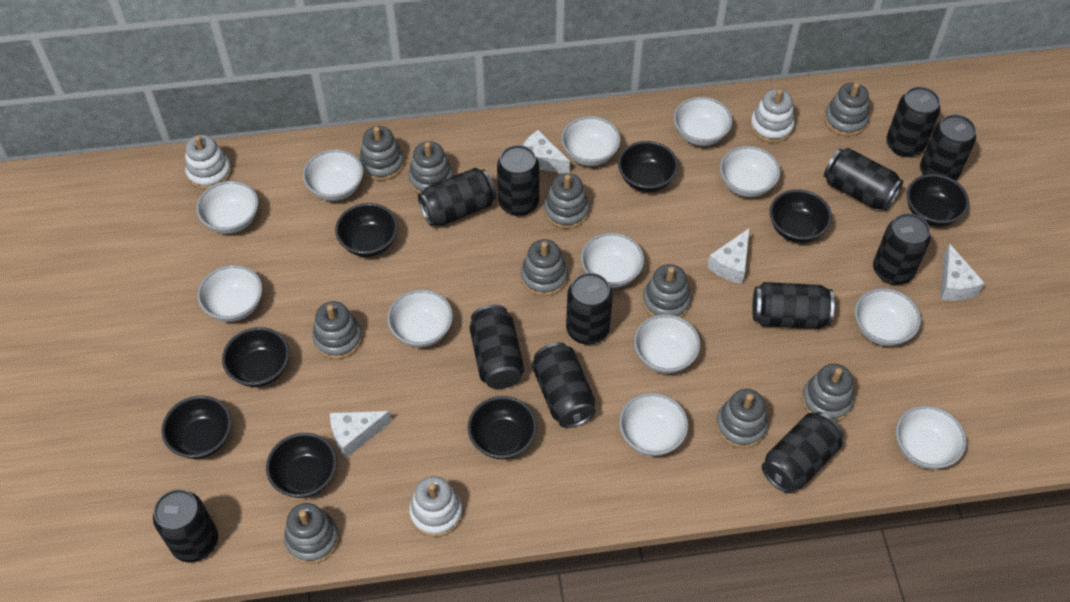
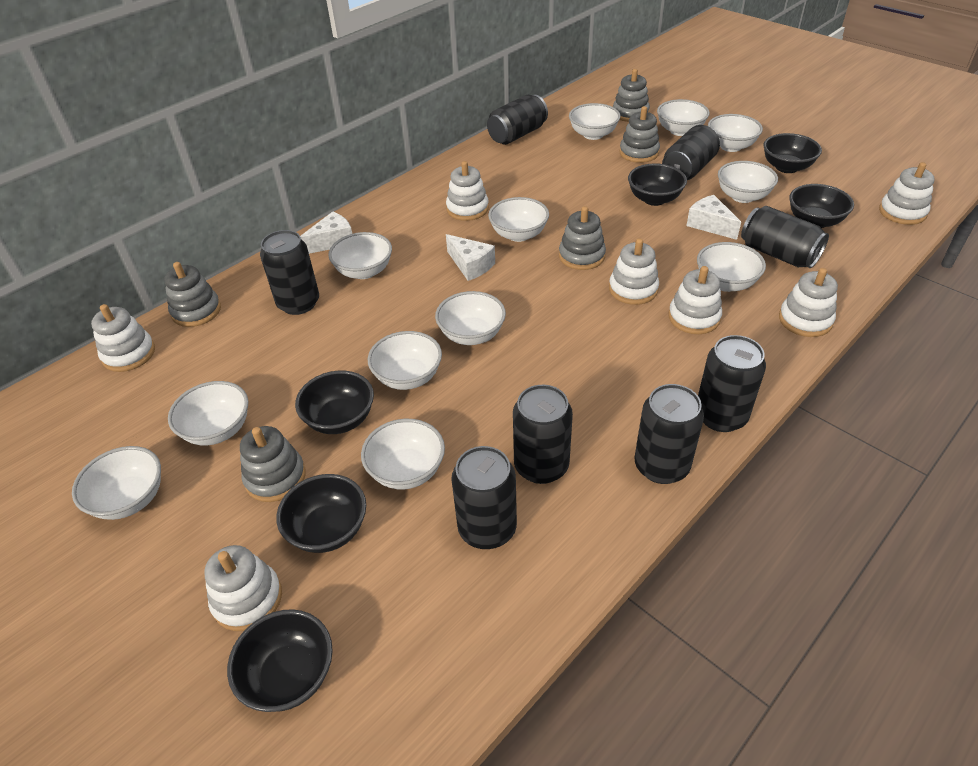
black bowl: [161,395,232,459] [222,327,290,387] [266,433,337,498] [335,203,398,257] [468,396,537,459] [618,141,678,192] [769,189,832,243] [907,174,969,227] = 8 -> [227,609,333,712] [276,474,366,553] [295,371,374,434] [628,163,687,206] [763,133,822,173] [789,184,854,228] = 6
black can: [153,489,218,563] [418,168,496,226] [469,305,524,389] [497,145,539,216] [532,342,596,428] [566,273,613,345] [752,282,834,329] [762,412,843,493] [824,148,904,211] [873,213,931,285] [886,87,940,157] [920,114,976,181] = 12 -> [260,230,319,315] [451,446,517,549] [487,95,548,145] [513,385,573,484] [634,384,704,484] [662,125,720,180] [698,335,766,432] [741,206,829,268] = 8
grey stacking toy: [284,503,339,564] [312,301,362,359] [359,126,404,181] [408,141,453,194] [521,239,568,296] [544,173,589,229] [643,264,691,317] [716,389,768,448] [802,364,854,422] [824,82,869,136] = 10 -> [164,262,221,327] [240,426,306,502] [559,206,606,270] [613,69,650,122] [620,106,660,163] = 5
white cheese: [330,411,392,458] [523,130,570,173] [707,228,750,284] [940,243,985,301] = 4 -> [300,212,352,254] [446,234,495,281] [686,195,741,240] = 3
white stacking toy: [185,135,232,190] [409,476,463,537] [750,89,795,143] = 3 -> [91,304,155,372] [204,545,282,631] [446,161,489,221] [609,238,659,305] [669,266,722,334] [779,268,838,337] [879,162,935,225] = 7

